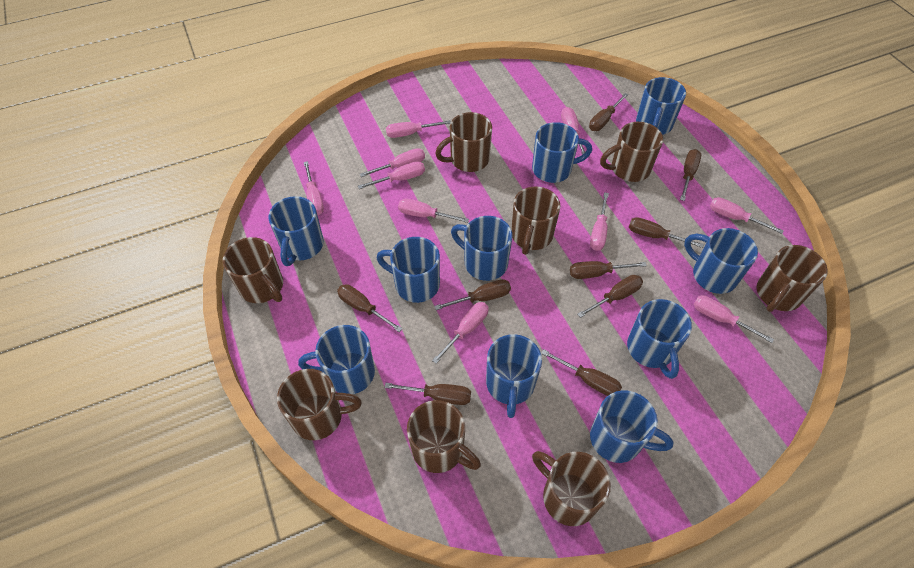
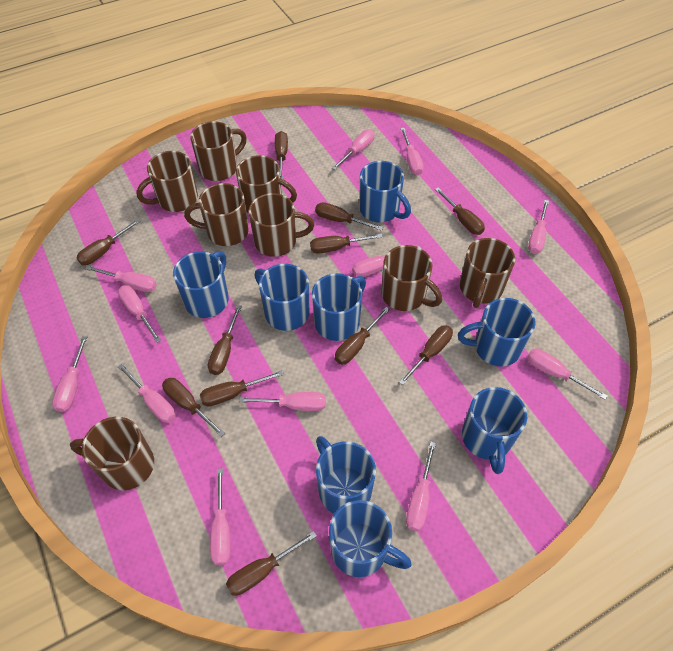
blue mug: [269,196,324,266] [298,325,375,394] [377,237,440,303] [451,216,512,281] [486,334,542,418] [532,122,592,183] [590,390,673,463] [627,299,692,379] [636,77,686,135] [684,228,758,294] = 10 -> [173,251,229,318] [255,264,310,331] [312,273,366,341] [316,436,376,514] [329,500,412,577] [359,161,411,222] [458,298,536,366] [462,387,527,474] = 8
brown screwdriver: [337,284,403,332] [384,383,471,405] [434,279,511,310] [541,349,622,396] [570,261,647,279] [577,275,643,318] [589,93,629,131] [629,217,704,248] [680,149,701,201] = 9 -> [77,219,140,265] [162,378,225,437] [200,370,284,407] [208,305,242,375] [226,531,317,596] [275,131,288,179] [310,234,383,254] [315,202,383,231] [335,307,390,365] [399,325,453,385] [435,188,485,235] = 11
pink screwdriver: [304,161,324,215] [358,161,425,189] [360,148,425,177] [386,120,451,138] [398,199,469,223] [432,302,489,364] [561,107,586,155] [590,192,609,251] [694,295,774,343] [710,197,784,234] = 10 -> [52,336,87,412] [85,265,157,292] [118,285,161,343] [118,364,176,423] [210,468,231,565] [239,392,326,411] [332,129,375,170] [352,246,421,277] [401,128,424,175] [406,441,436,531] [527,348,607,400] [528,200,549,254] = 12

